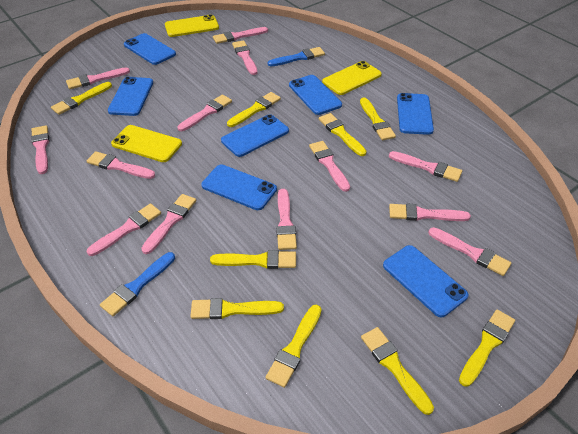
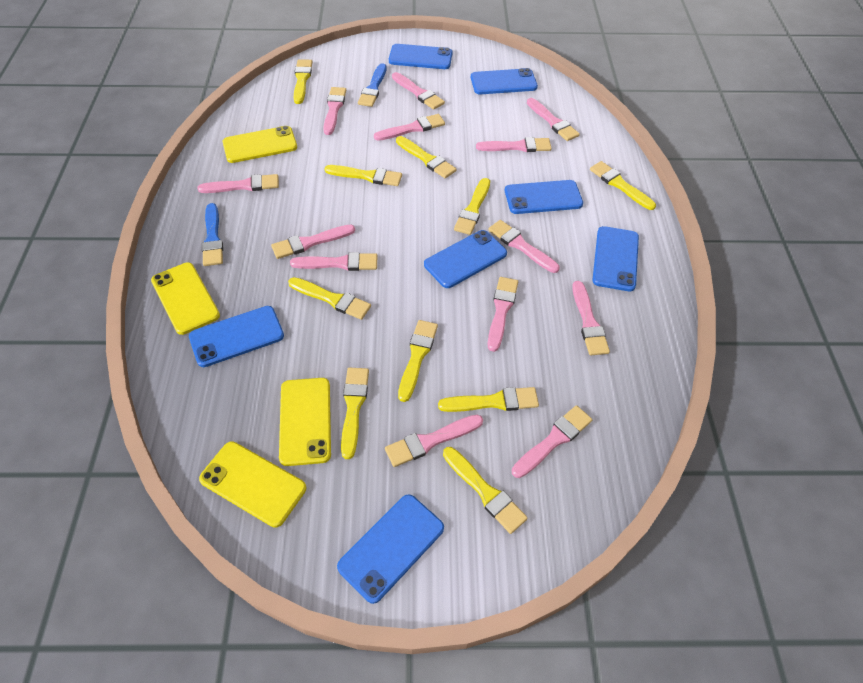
yellow brush: [51,82,112,115] [190,298,284,319] [210,250,296,269] [227,92,281,127] [266,305,322,388] [319,113,367,156] [360,98,396,140] [361,327,434,415] [459,310,515,387] = 9 -> [288,277,371,320] [294,59,312,104] [324,165,402,186] [341,368,369,459] [396,136,457,178] [398,320,438,402] [438,387,539,412] [443,447,528,534] [454,178,490,235] [590,161,656,210] = 10
yellow phone: [111,125,182,162] [165,14,219,37] [322,61,382,95] = 3 -> [151,262,220,335] [199,441,306,528] [223,126,297,163] [279,378,331,466] = 4

